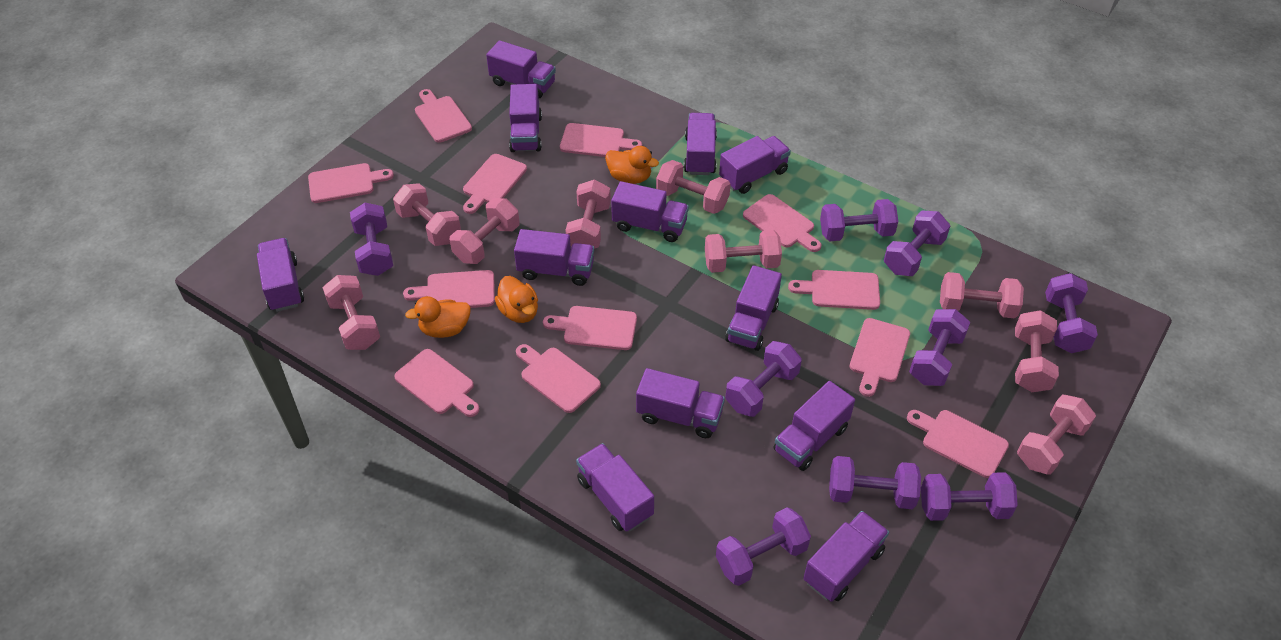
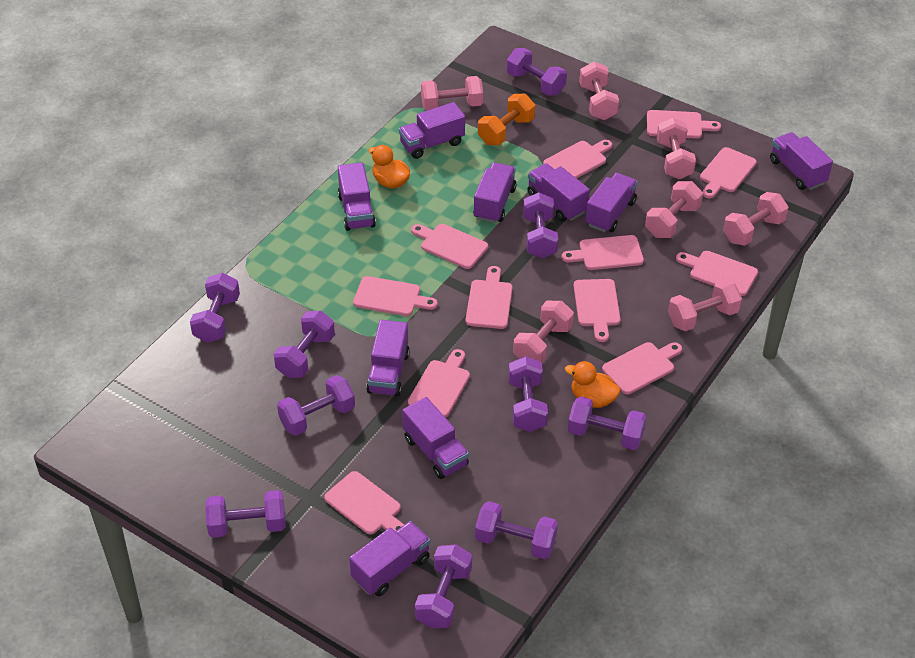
orange duck: [405,296,471,338] [495,276,538,323] [605,146,659,184] = 3 -> [369,145,410,189] [565,361,620,408] = 2
orange dumbbell: none = 0 -> [478,94,535,145] = 1
pink dumbbell: [322,275,380,350] [393,183,461,246] [450,198,520,264] [565,180,611,249] [656,160,731,214] [705,230,782,273] [940,272,1024,318] [1015,310,1059,392] [1017,394,1096,475] = 9 -> [421,76,483,111] [513,301,574,363] [579,62,619,120] [645,181,703,238] [657,118,696,179] [668,280,742,331] [723,192,789,246] = 7
purple dumbbell: [350,203,393,276] [716,507,811,586] [726,341,802,417] [820,199,898,241] [829,456,921,509] [884,211,950,276] [909,309,970,386] [921,472,1018,521] [1045,273,1098,353] = 9 -> [190,273,240,343] [205,490,285,538] [274,311,335,378] [277,375,355,436] [415,544,472,628] [475,501,558,560] [507,48,567,96] [508,356,548,432] [523,192,558,258] [568,396,646,450] = 10
purple truck: [257,238,304,312] [486,40,556,98] [509,84,542,152] [514,229,594,286] [576,443,654,532] [611,181,689,242] [636,368,725,438] [684,113,717,175] [719,136,791,194] [725,265,782,351] [773,381,855,471] [803,511,889,602] = 12 -> [338,162,376,231] [349,521,430,596] [366,320,410,397] [399,102,465,159] [402,397,469,479] [473,163,517,223] [528,163,590,221] [585,173,638,232] [770,132,833,190] = 9

